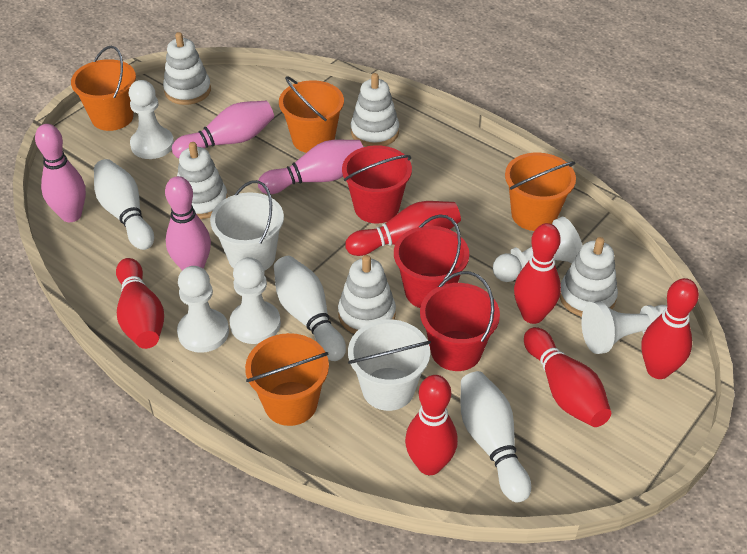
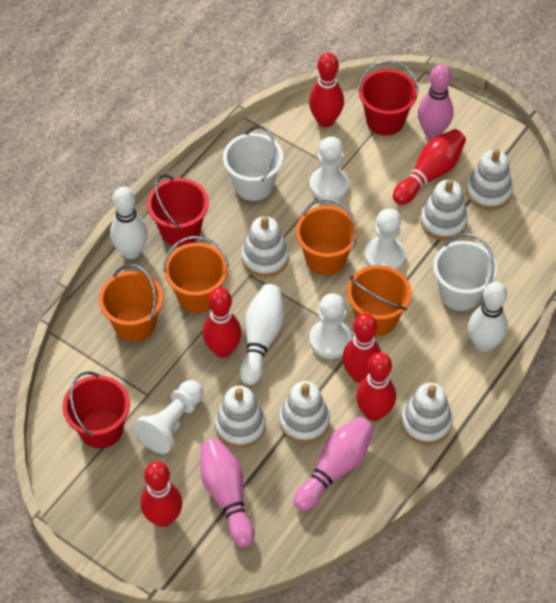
pink bowling pin: [35,124,86,222] [165,176,211,271] [172,101,274,158] [258,140,363,194] = 4 -> [201,438,255,547] [294,416,374,511] [418,64,454,139] = 3
white pawn: [129,80,174,159] [177,266,229,353] [229,257,281,344] [493,217,583,282] [581,301,667,354] = 5 -> [134,380,203,454] [309,137,349,202] [309,293,352,359] [364,209,406,270] = 4
white stacking toy: [163,32,211,105] [177,142,228,219] [338,255,396,334] [350,73,399,147] [560,237,618,317] = 5 -> [215,386,266,448] [242,216,289,277] [279,381,330,444] [401,383,453,445] [420,179,468,241] [466,149,513,210] = 6

